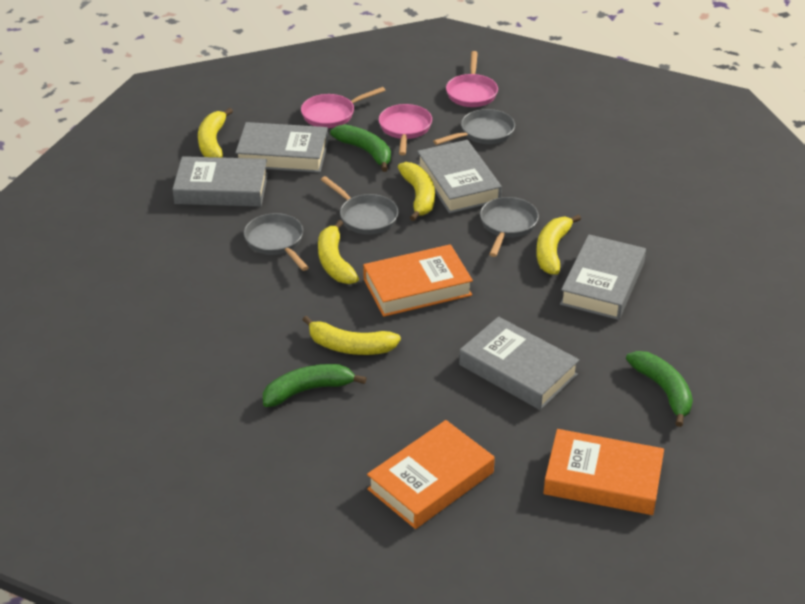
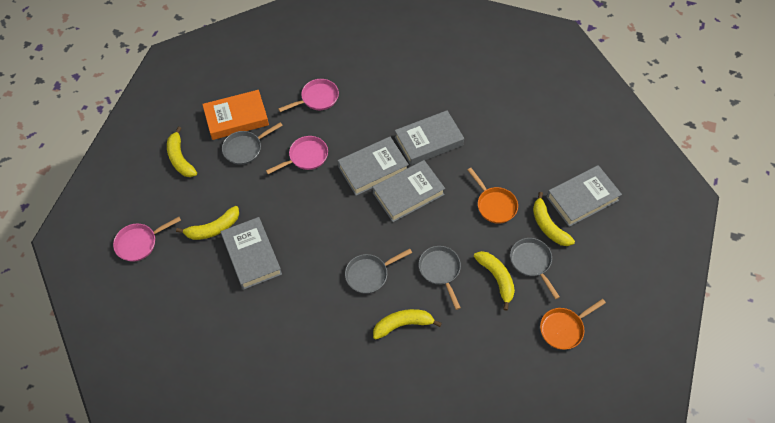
green banana: [263,364,367,407] [330,124,391,172] [626,351,693,427] = 3 -> none = 0
orange book: [363,244,473,317] [367,420,495,529] [544,429,664,515] = 3 -> [202,90,269,140] = 1
orange pan: none = 0 -> [468,168,518,224] [540,299,606,350] = 2

